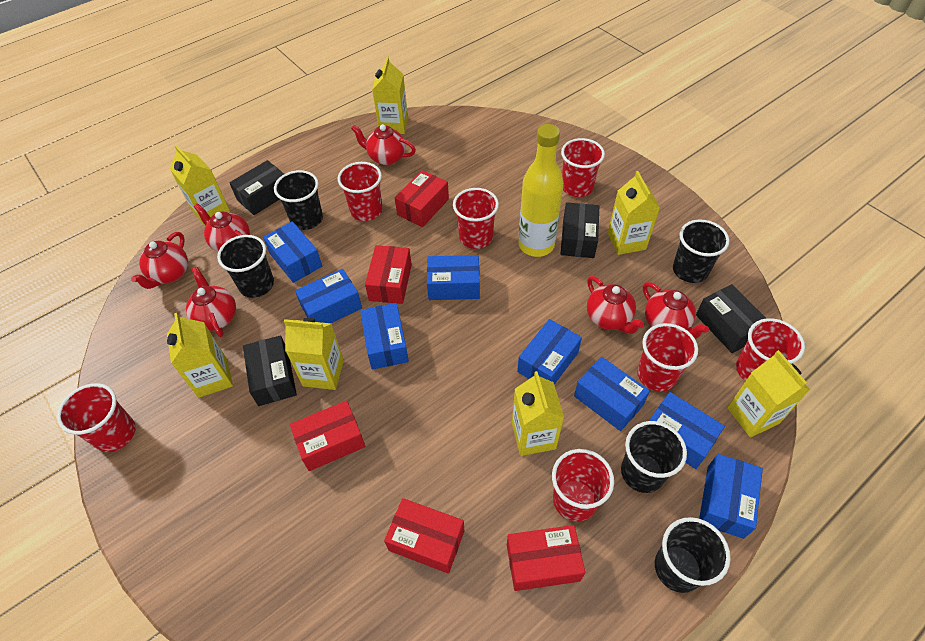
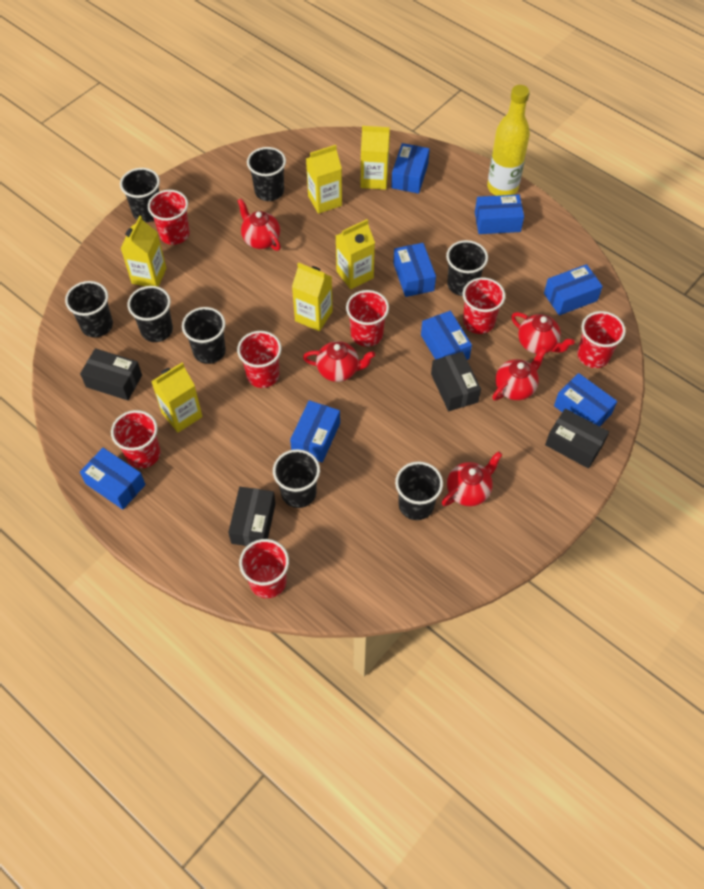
black cup: [217,235,274,298] [274,170,323,230] [621,421,687,493] [655,517,731,593] [673,220,729,283] = 5 -> [65,281,113,338] [120,168,160,222] [127,286,173,342] [182,307,226,364] [247,147,286,201] [273,449,320,508] [395,461,443,520] [446,240,488,296] = 8
red box: [290,401,365,471] [365,245,412,304] [384,498,464,574] [395,170,449,227] [507,525,585,591] = 5 -> none = 0
red teapot: [131,232,188,289] [186,267,236,337] [194,203,250,252] [351,124,416,165] [587,276,644,334] [643,282,709,339] = 6 -> [237,199,281,251] [303,341,375,382] [442,451,502,506] [492,348,547,401] [511,312,575,354] = 5
yellow carton: [167,313,233,398] [170,145,230,226] [284,318,344,390] [372,57,408,134] [512,371,564,456] [608,171,660,255] [727,350,810,437] = 7 -> [120,216,166,287] [151,363,203,432] [292,262,333,331] [306,145,342,214] [336,219,375,289] [361,126,390,190] = 6

